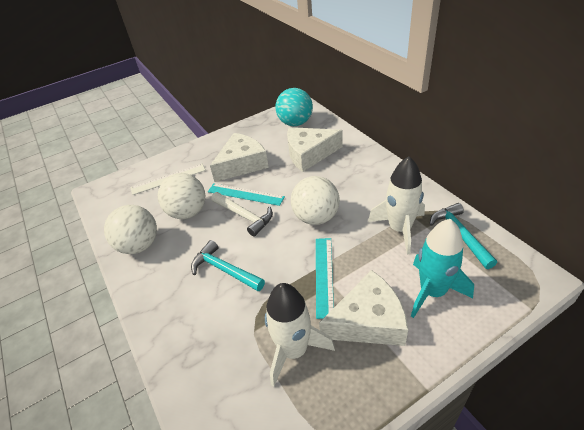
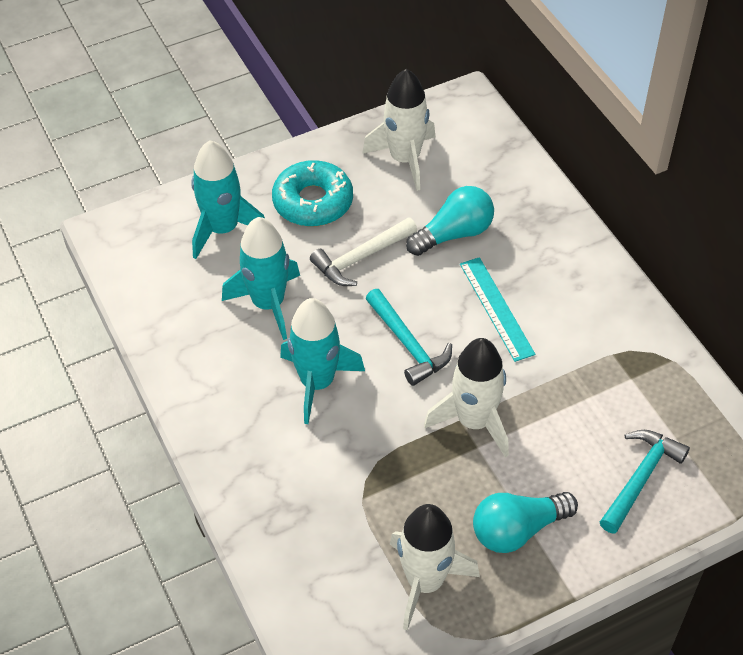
turquoise ball: [275,88,313,126] = 1 -> none = 0
turquoise donut: none = 0 -> [272,160,353,227] = 1
turquoise light bulb: none = 0 -> [406,186,494,256] [473,492,578,553] = 2
turquoise rocket: [411,219,474,318] = 1 -> [191,140,265,259] [222,217,300,340] [280,298,365,424] = 3
turquoise ruler: [208,183,285,206] [316,238,334,319] = 2 -> [460,257,535,362] = 1
white ball: [104,205,157,254] [158,173,205,219] [291,176,340,225] = 3 -> none = 0
white cheese: [210,133,269,182] [287,127,343,172] [319,270,408,346] = 3 -> none = 0
white rocket: [265,283,335,387] [368,157,425,254] = 2 -> [362,69,435,191] [390,504,480,630] [424,338,509,458] = 3
white ruler: [130,164,206,195] = 1 -> none = 0

